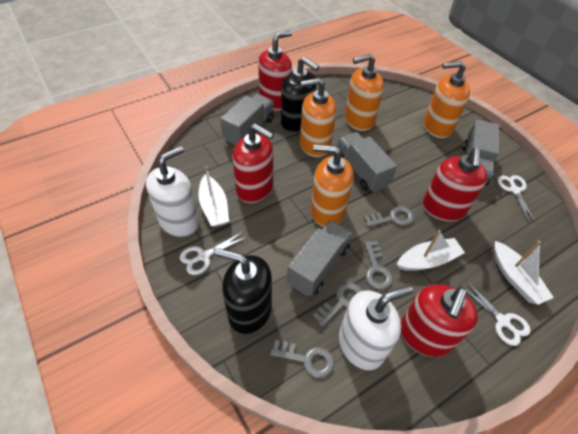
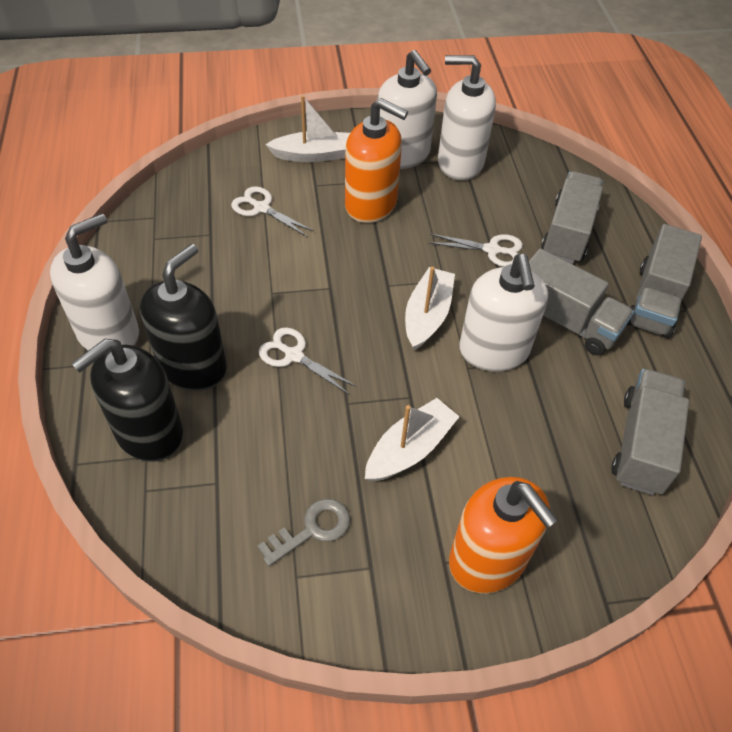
grey key: [270,340,334,378] [313,282,362,327] [364,206,414,227] [365,241,393,290] = 4 -> [258,499,350,566] = 1
orange soap dispenser: [300,78,336,157] [310,144,354,227] [345,54,384,131] [424,61,470,138] = 4 -> [345,98,408,223] [449,477,558,593] = 2
red soap dispenser: [232,123,274,203] [258,31,292,111] [401,284,478,357] [423,147,488,221] = 4 -> none = 0
white soap dispenser: [146,146,199,237] [339,285,413,370] = 2 -> [50,213,139,351] [377,50,437,169] [438,55,496,180] [459,254,548,372] = 4

